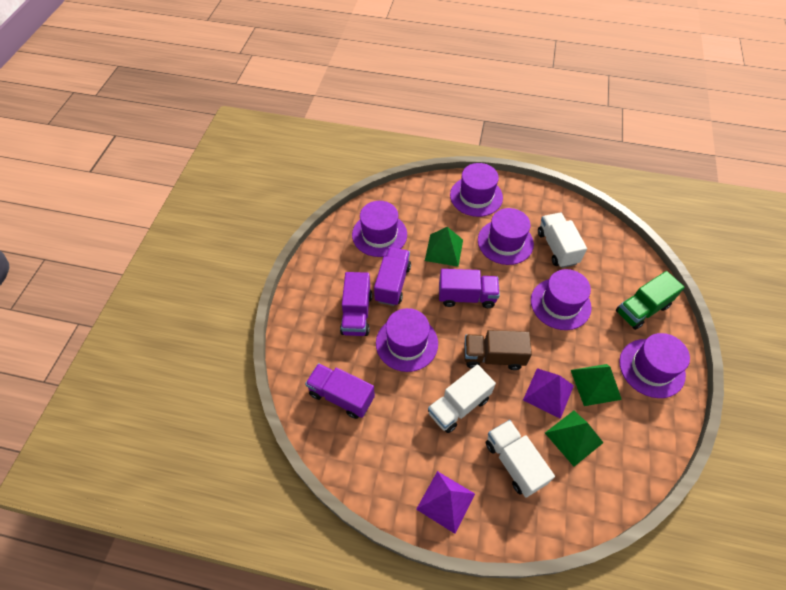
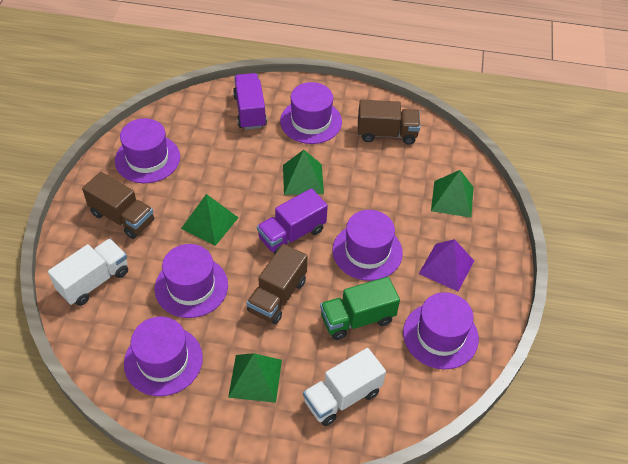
brown truck: [464,330,532,370] = 1 -> [82,172,154,239] [247,244,308,324] [358,100,420,145] = 3
green pyramid: [425,227,463,267] [545,411,604,467] [571,364,622,406] = 3 -> [181,194,238,246] [228,353,282,403] [283,150,324,195] [431,170,474,218] = 4
purple pyramid: [416,471,475,534] [523,368,574,419] = 2 -> [419,239,474,292] = 1
purple truck: [305,363,375,419] [340,272,372,336] [374,247,411,306] [439,269,500,308] = 4 -> [233,73,267,130] [257,188,328,254] = 2
white truck: [428,365,496,433] [486,420,555,498] [538,213,587,268] = 3 -> [48,239,128,306] [303,348,386,426] = 2

